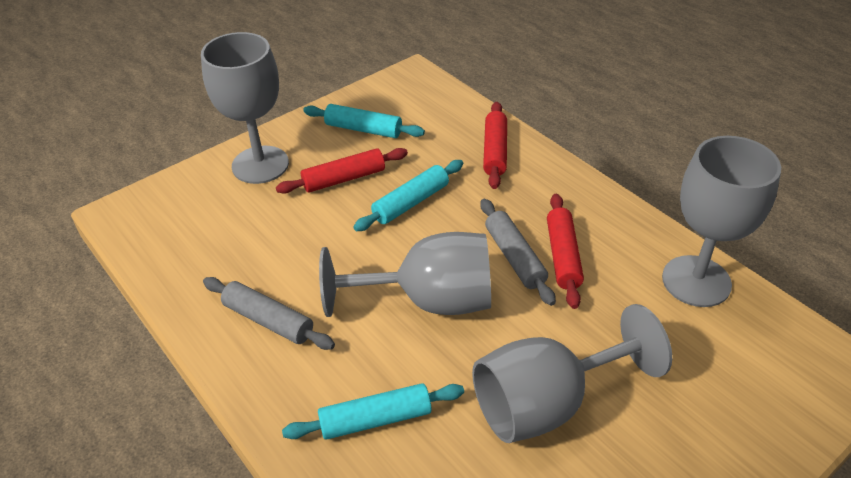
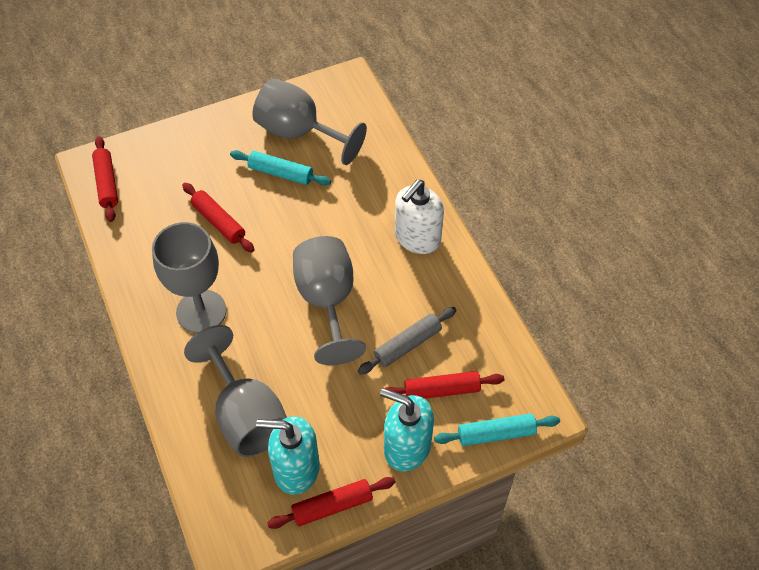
grey rolling pin: [203,277,335,350] [480,199,556,306] = 2 -> [358,307,457,375] = 1
red rolling pin: [276,148,408,194] [483,102,507,189] [547,194,584,309] = 3 -> [92,136,118,222] [182,183,254,253] [267,477,395,529] [380,371,504,399] = 4
turquoise rolling pin: [282,383,464,440] [303,104,425,138] [353,160,463,231] = 3 -> [230,150,331,186] [434,413,560,446] = 2
turquoise soap dispenser: none = 0 -> [256,416,320,495] [380,388,434,471] = 2
white soap dispenser: none = 0 -> [395,180,444,254] = 1

